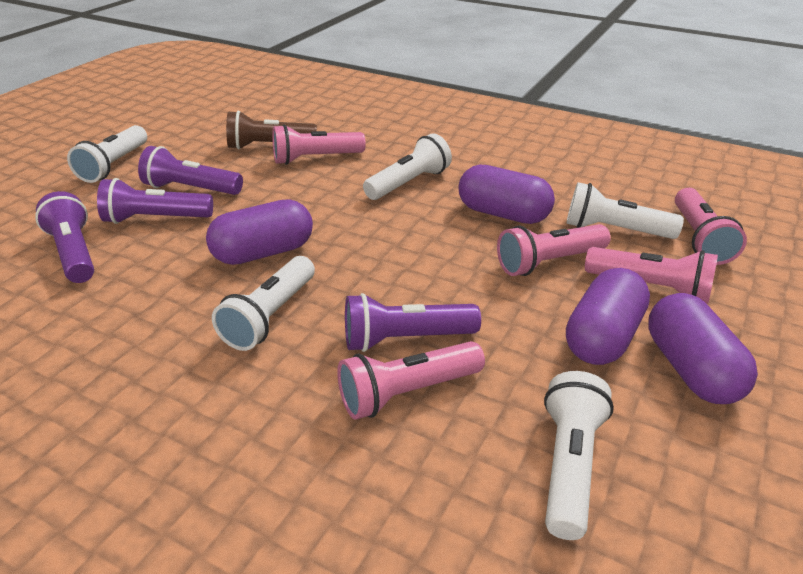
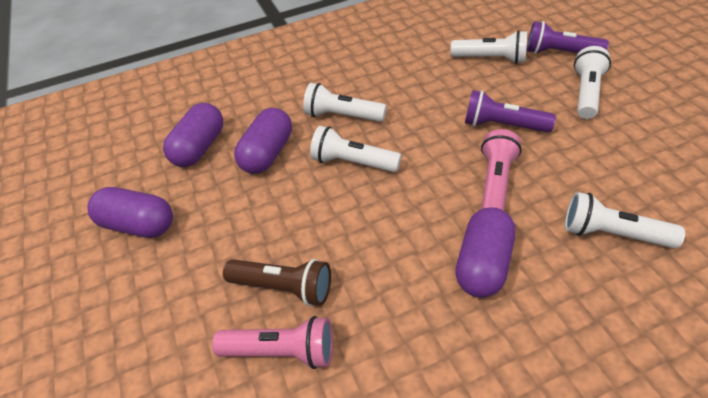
pink flashlight: [272,124,366,165] [337,341,485,419] [497,224,611,276] [585,247,718,304] [675,188,747,265] = 5 -> [212,316,333,369] [481,129,522,211] = 2
purple flashlight: [35,191,94,283] [97,178,213,224] [138,146,243,195] [345,293,481,352] = 4 -> [465,90,556,132] [526,21,609,54] = 2

